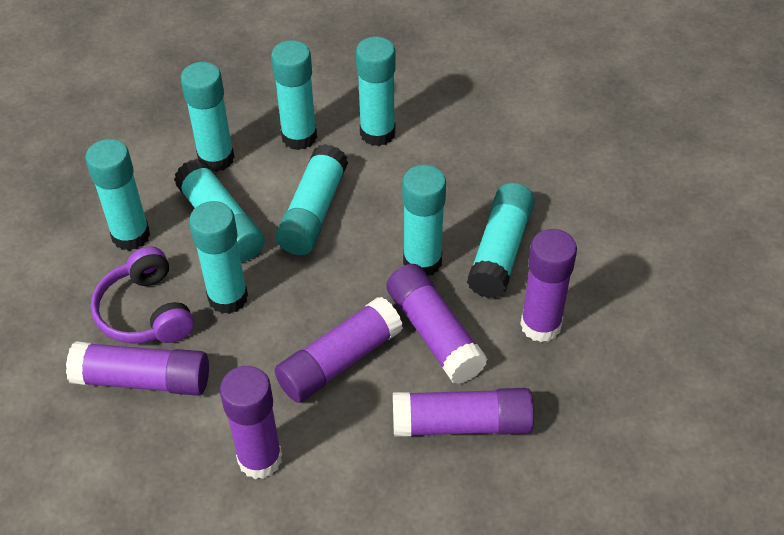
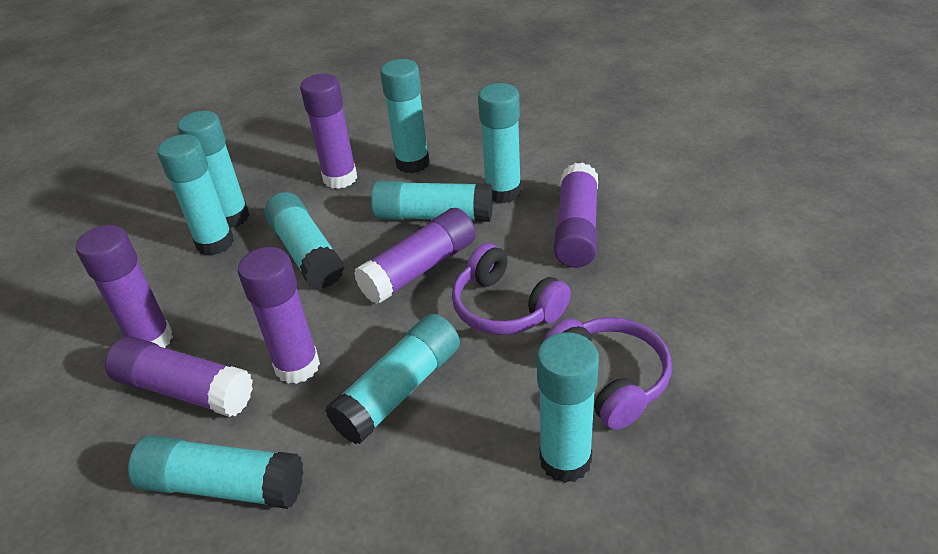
purple headphones: [91,246,194,344] = 1 -> [452,243,571,335] [543,317,672,430] = 2

